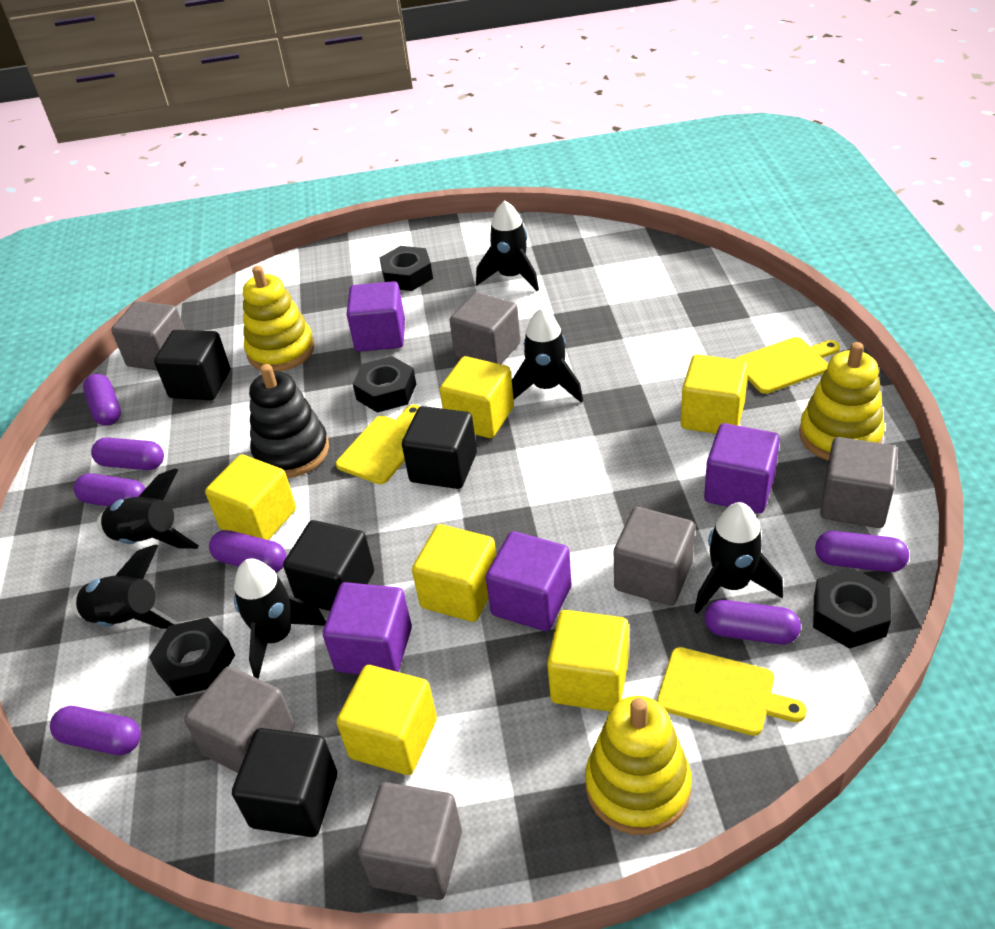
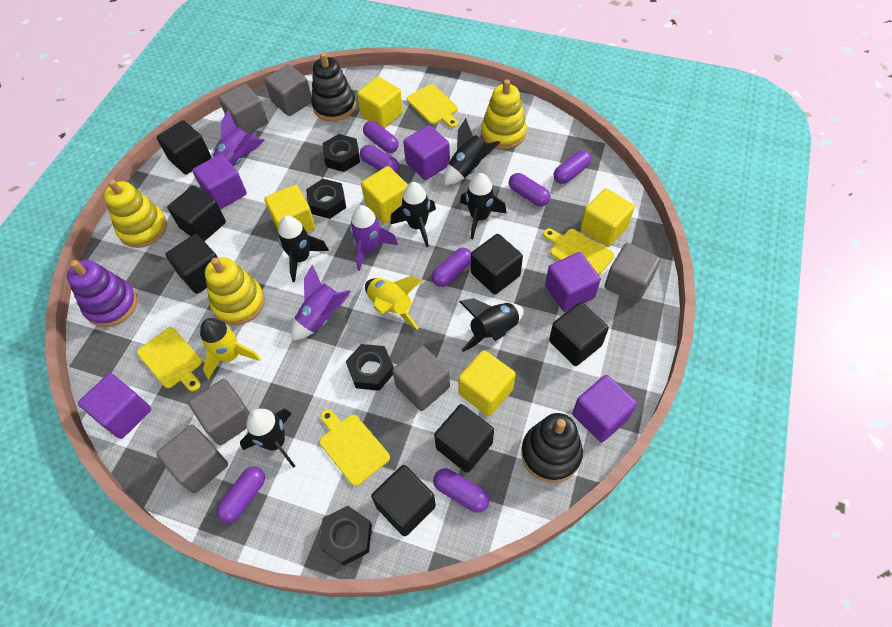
black cube: [154,330,230,400] [232,728,337,837] [283,520,374,611] [402,406,477,489] = 4 -> [157,120,211,175] [165,234,218,294] [167,186,226,241] [371,465,436,536] [434,404,494,473] [471,234,523,294] [549,302,609,366] = 7
black stacking toy: [249,364,329,478] = 1 -> [311,52,356,121] [521,413,583,483] = 2
purple cube: [323,582,412,674] [347,281,405,352] [486,531,571,631] [704,423,780,513] = 4 -> [78,373,151,439] [192,154,247,210] [403,125,450,180] [545,252,601,312] [572,375,637,442] = 5
purple rocket: none = 0 -> [212,110,265,166] [291,265,351,341] [350,205,398,271] = 3
purple stacking toy: none = 0 -> [67,260,137,327] = 1
yellow cube: [205,454,296,540] [336,665,437,775] [412,524,496,622] [440,356,514,438] [547,610,629,712] [681,354,749,434] = 6 -> [264,185,316,232] [357,76,403,128] [361,166,408,223] [458,350,515,416] [580,188,635,247] = 5
yellow cutting board: [336,405,421,484] [657,647,807,736] [735,337,840,394] = 3 -> [137,327,202,391] [320,409,390,486] [407,84,458,128] [543,229,615,275] = 4
yellow rocket: none = 0 -> [200,318,261,379] [365,276,423,329] = 2

